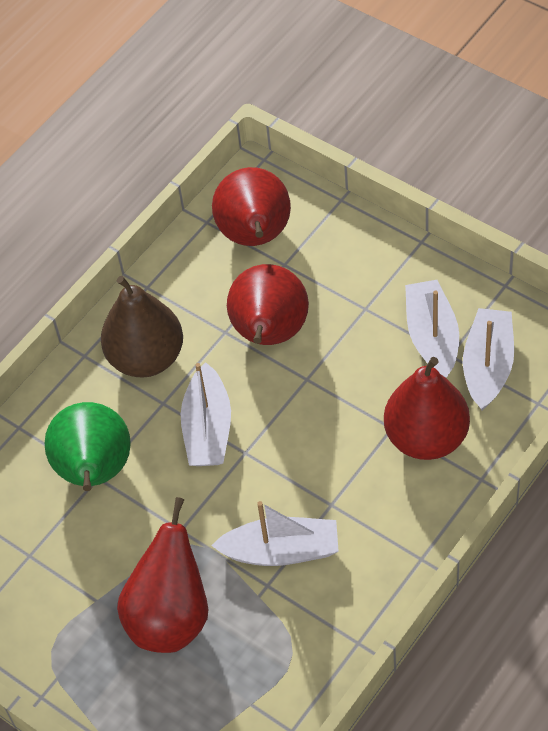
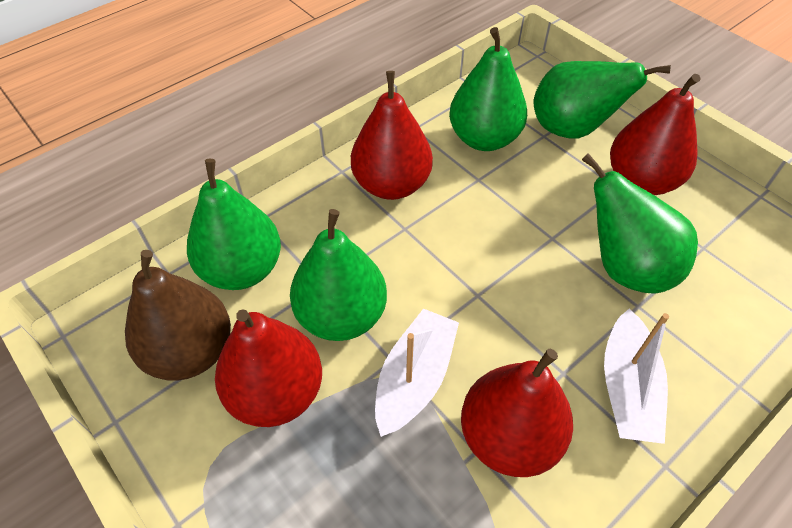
green pear: [45,402,131,491] = 1 -> [187,159,281,290] [290,209,387,341] [449,27,527,151] [533,61,671,139] [582,153,698,293] = 5
white boat: [181,362,231,466] [211,501,339,566] [405,280,459,378] [463,308,514,411] = 4 -> [375,308,459,437] [604,309,669,444] = 2

